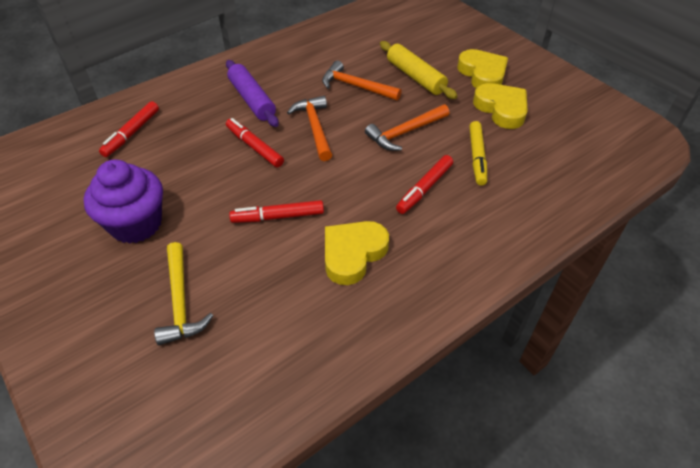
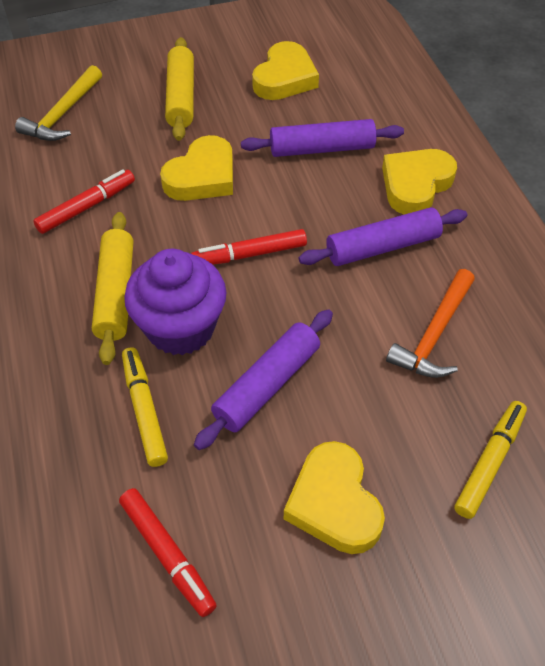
orange hammer: [287,96,332,161] [322,61,402,101] [365,104,450,151] = 3 -> [386,269,475,378] = 1
purple rolling pin: [226,60,279,127] = 1 -> [194,309,333,450] [241,119,404,157] [299,207,467,266] = 3
red marker: [99,101,159,157] [226,118,284,167] [229,200,324,223] [396,155,453,214] = 4 -> [33,170,135,234] [119,488,217,617] [191,229,307,265] = 3
yellow heart: [325,221,389,285] [457,49,508,88] [473,83,528,129] = 3 -> [160,135,233,201] [252,41,319,100] [284,441,385,554] [382,149,457,215] = 4
yellow marker: [469,121,487,185] = 1 -> [122,347,168,467] [454,401,527,519] = 2
yellow rolling pin: [380,41,457,99] = 1 -> [92,212,133,365] [165,37,194,141] = 2

